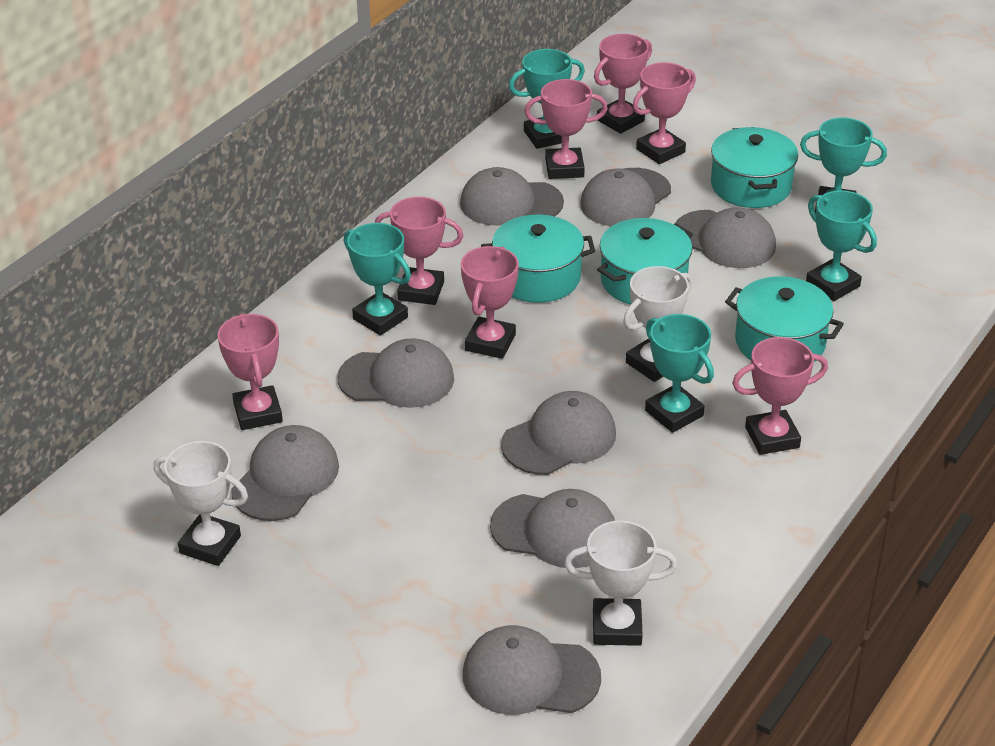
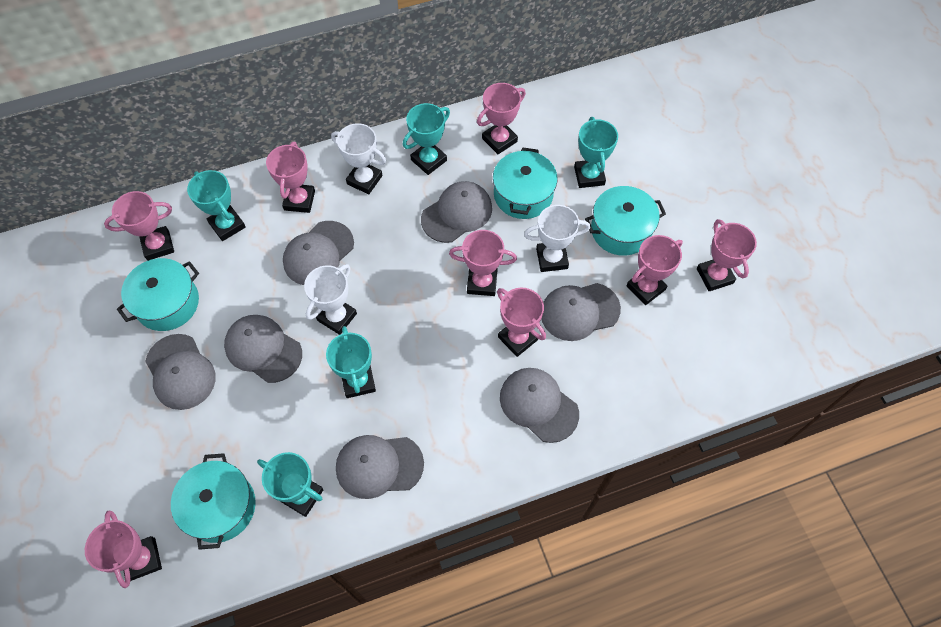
grey cap: [231,425,339,521] [337,338,454,408] [460,167,564,226] [463,625,601,715] [490,489,615,568] [501,391,616,475] [580,168,671,226] [675,207,776,268] = 8 -> [145,334,216,410] [224,315,302,383] [283,221,354,285] [336,435,424,499] [421,181,492,243] [500,368,579,443] [542,283,621,341] = 7
pink trophy: [217,313,283,430] [375,197,463,305] [461,246,519,359] [524,79,608,179] [594,34,652,134] [633,62,696,164] [732,337,828,455] = 7 -> [85,511,162,588] [104,191,174,261] [266,142,315,213] [449,230,517,296] [477,83,526,154] [497,288,546,357] [626,235,683,305] [697,219,757,291] = 8

